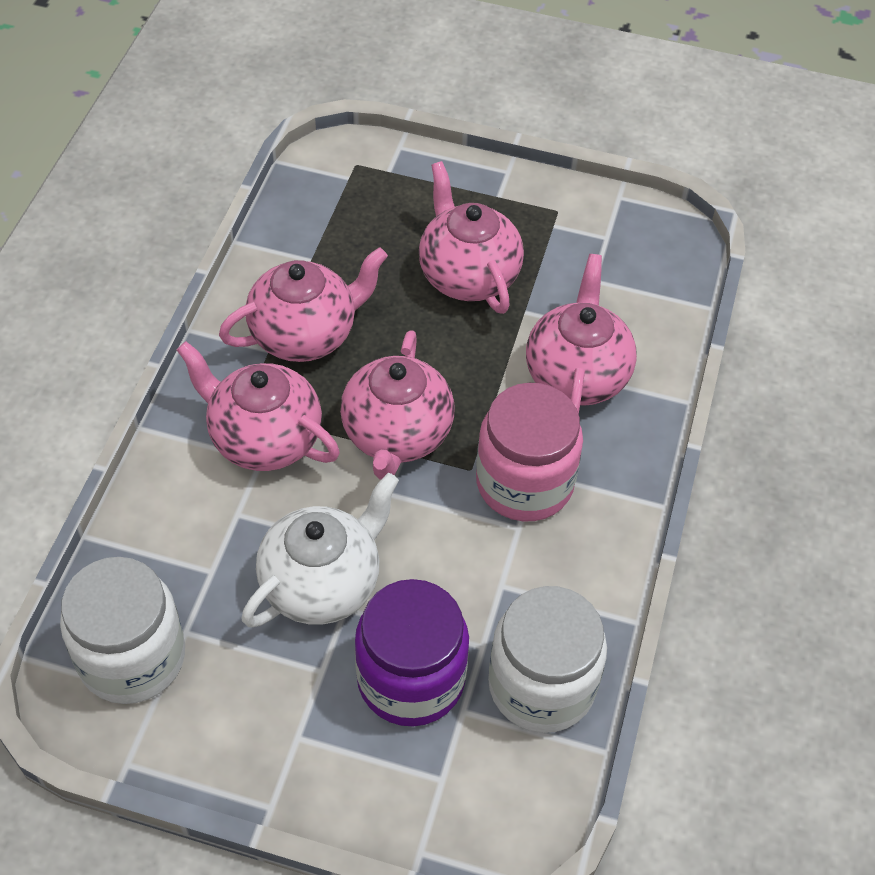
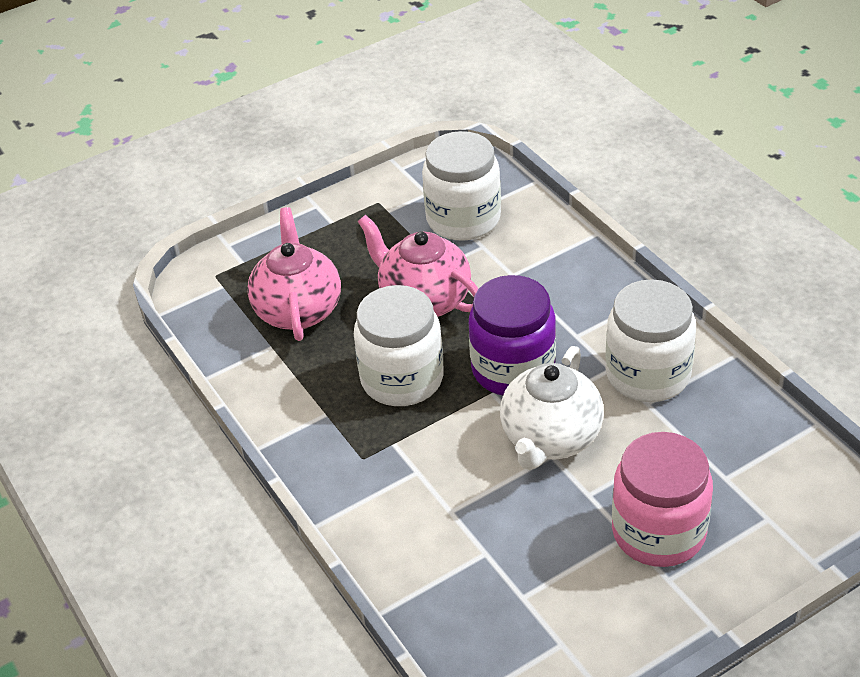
pink teapot: [177,341,340,471] [219,247,388,362] [340,330,455,480] [419,161,524,314] [526,254,637,414] = 5 -> [247,207,341,341] [358,215,478,317] = 2
white jar: [60,557,185,704] [488,586,607,733] = 2 -> [354,285,444,406] [422,131,501,241] [605,279,696,402] = 3

